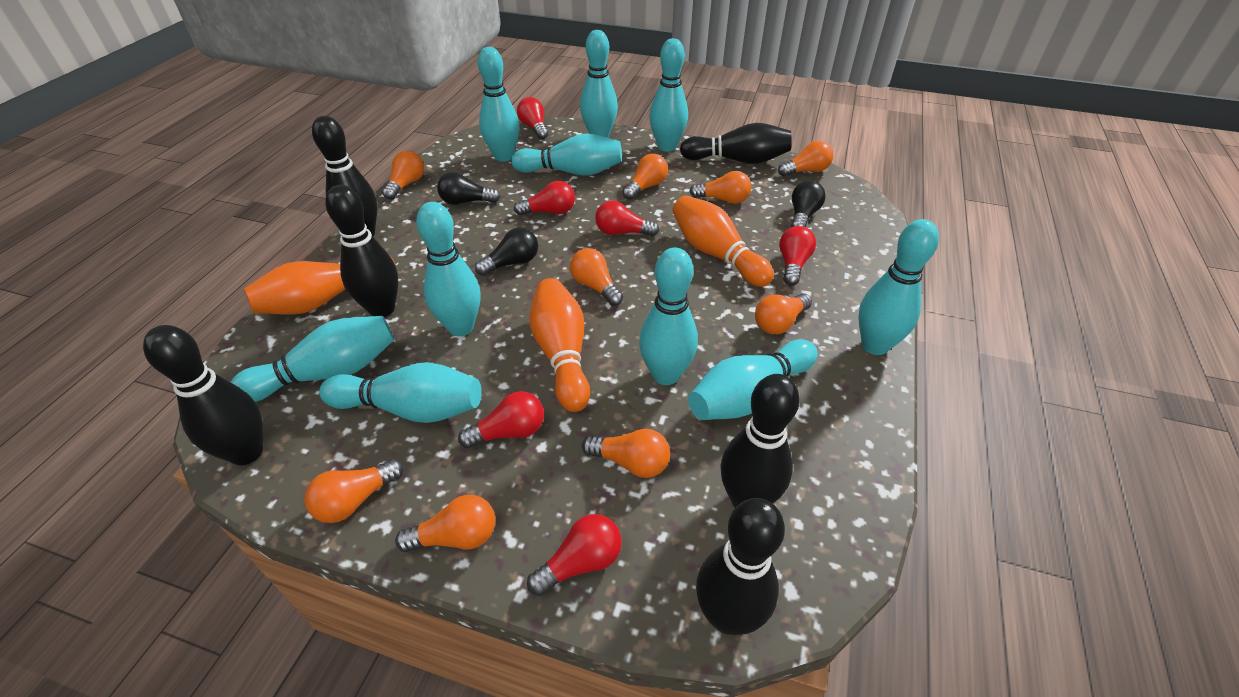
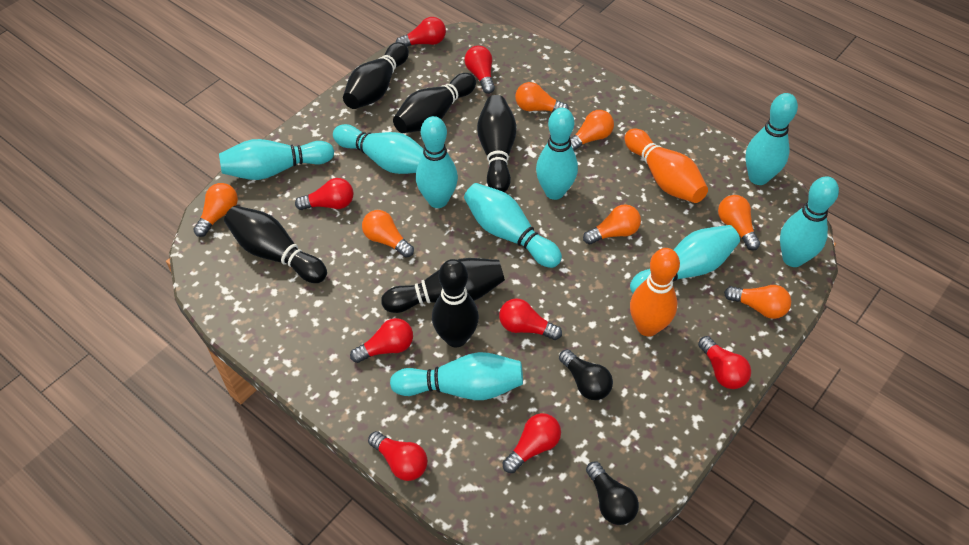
black light bulb: [437,172,500,205] [475,228,538,276] [791,180,826,227] = 3 -> [559,349,613,400] [586,461,639,525] = 2
orange bowling pin: [244,255,395,314] [529,278,590,412] [672,195,774,287] = 3 -> [625,129,708,203] [630,248,680,337] = 2
orange light bulb: [304,459,404,523] [382,151,424,200] [395,495,495,552] [570,248,623,306] [582,429,670,478] [622,154,668,200] [689,171,751,204] [755,293,812,334] [778,141,834,177] = 9 -> [193,183,238,237] [362,210,414,258] [515,82,569,112] [570,110,614,151] [583,204,641,244] [718,195,760,250] [724,285,791,319] = 7
red light bulb: [458,391,544,448] [514,181,575,216] [517,97,548,139] [527,514,622,596] [595,200,659,237] [779,226,816,286] = 6 -> [295,178,353,210] [350,318,413,363] [368,431,428,481] [396,17,446,47] [465,46,495,94] [499,298,562,340] [503,413,561,473] [698,336,751,389] = 8
turquoise bowling pin: [231,316,394,402] [319,362,482,423] [416,202,480,336] [478,47,519,162] [511,134,622,175] [580,30,618,138] [639,247,698,385] [650,38,688,152] [688,339,818,420] [858,219,939,355] = 10 -> [219,139,334,180] [333,124,424,174] [390,352,523,400] [416,116,458,208] [464,183,562,268] [536,108,578,200] [630,225,740,293] [745,93,798,185] [780,176,839,267] = 9

